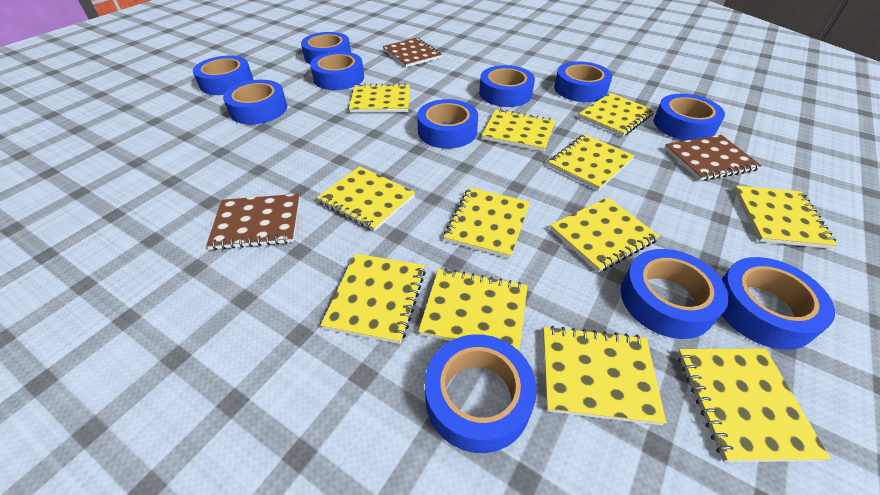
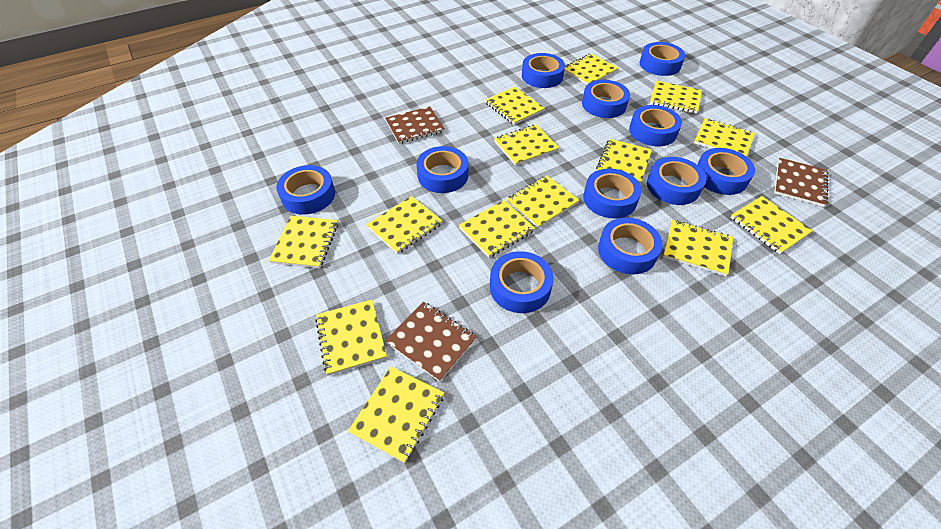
yellow notebook: [317,166,415,231] [321,254,426,344] [349,83,410,113] [418,268,528,351] [444,187,530,258] [482,109,555,152] [543,326,666,425] [548,134,634,191] [550,197,659,272] [579,93,655,137] [677,348,831,462] [734,186,837,249] = 12 -> [269,216,338,268] [315,299,387,376] [348,366,444,463] [366,196,443,254] [459,200,535,258] [485,87,545,125] [494,124,559,166] [506,175,579,228] [564,53,618,85] [596,139,652,184] [650,81,702,114] [663,220,733,276] [694,118,755,157] [730,196,813,254] = 14

